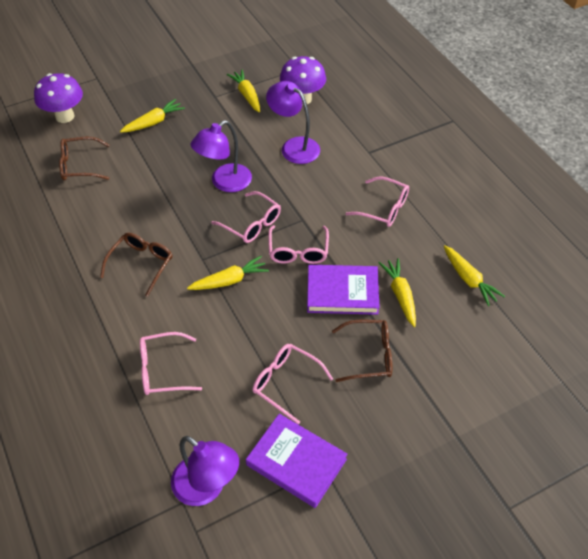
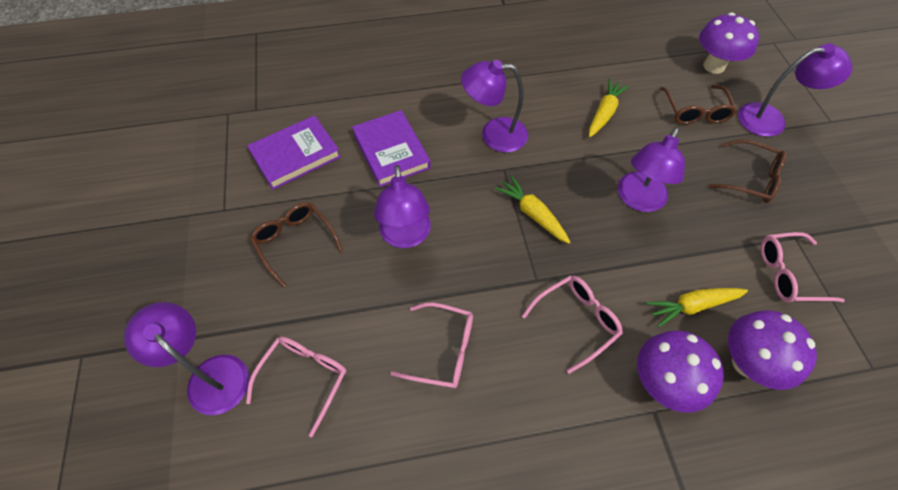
pink glasses: [140,332,202,395] [211,191,281,243] [252,344,333,424] [268,225,329,264] [345,177,409,227] = 5 -> [246,336,346,437] [390,303,473,388] [522,275,623,374] [761,232,845,303] = 4
purple lamp: [171,436,239,506] [190,120,252,192] [266,81,320,164] = 3 -> [124,302,249,415] [374,165,431,248] [461,60,528,153] [618,127,685,212] [738,43,853,137] = 5
purple mushroom: [34,73,83,123] [280,56,326,105] = 2 -> [637,331,724,413] [699,12,759,74] [728,310,817,390] = 3
yellow carrot: [120,99,185,133] [187,256,269,290] [227,70,260,112] [379,258,416,327] [444,245,505,306] = 5 -> [494,175,570,244] [589,79,629,137] [646,288,748,327] = 3

